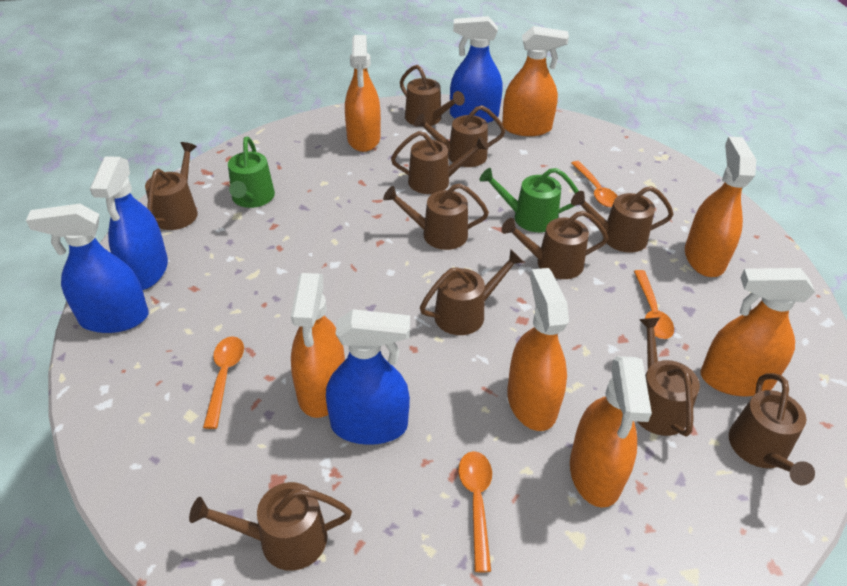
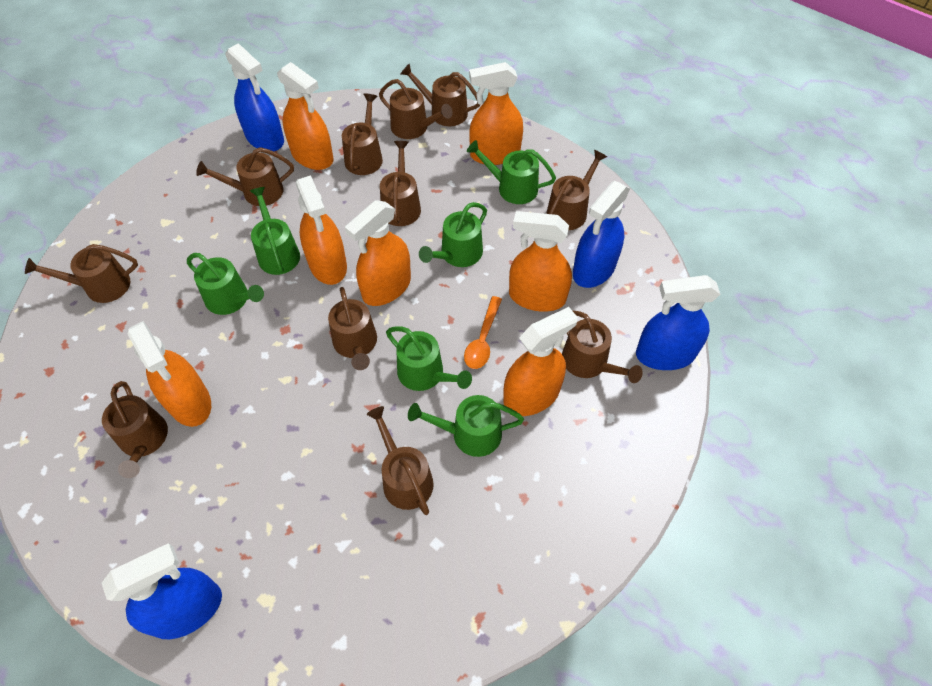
green watering can: [228,137,275,208] [479,168,579,232] = 2 -> [187,253,264,315] [250,187,300,275] [386,326,472,391] [408,395,524,457] [419,202,487,267] [467,140,556,204] = 6
orange spoon: [203,336,244,429] [458,451,492,572] [571,161,618,207] [634,270,674,339] = 4 -> [464,296,502,369] = 1

